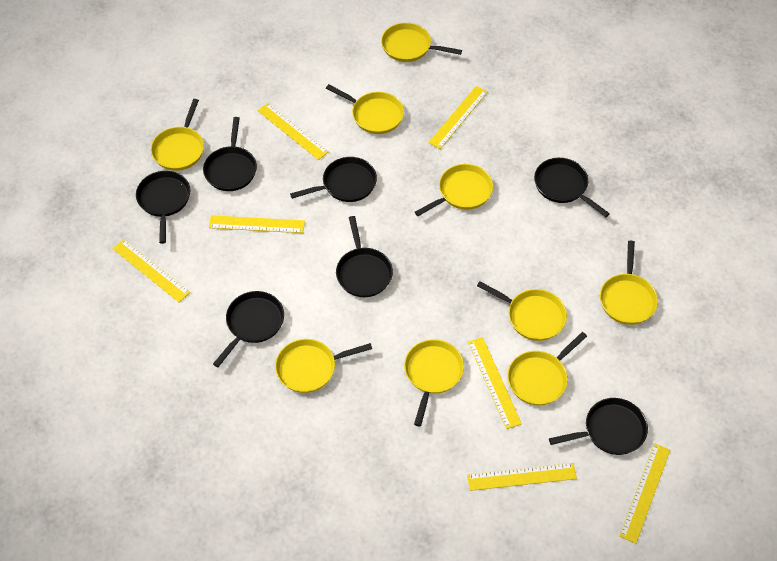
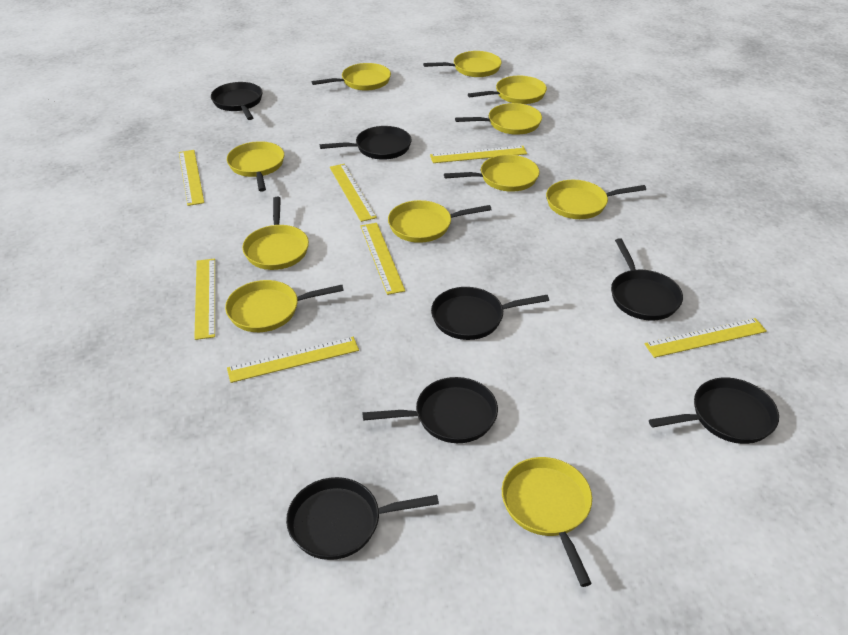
yellow pan: [151,99,204,171] [275,339,372,393] [326,84,404,134] [381,23,462,62] [404,339,464,426] [415,164,493,216] [477,281,567,341] [507,332,587,405] [600,241,658,325] = 9 -> [225,280,344,332] [227,141,284,192] [242,197,309,270] [312,63,391,91] [388,200,491,243] [423,51,502,77] [444,155,540,192] [455,103,542,135] [468,76,547,104] [502,457,592,587] [546,180,646,219] = 11

